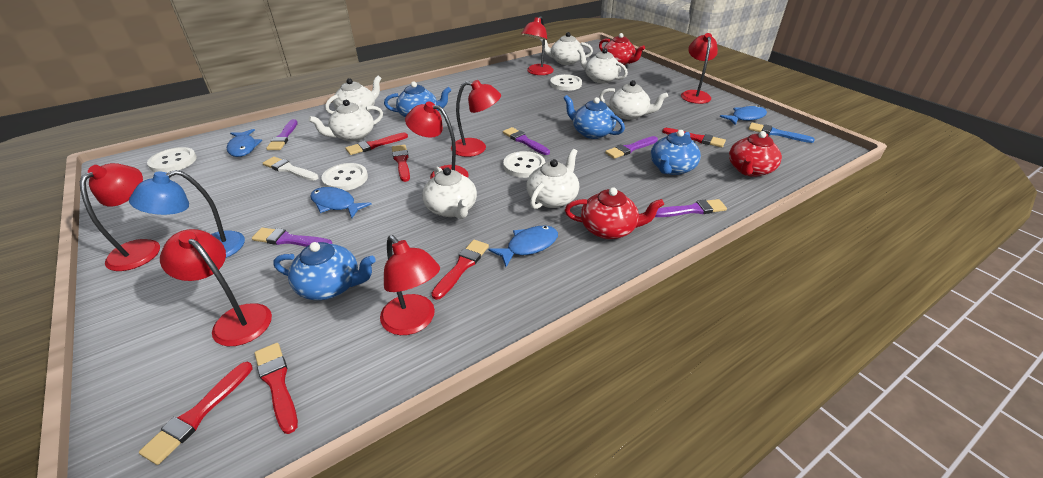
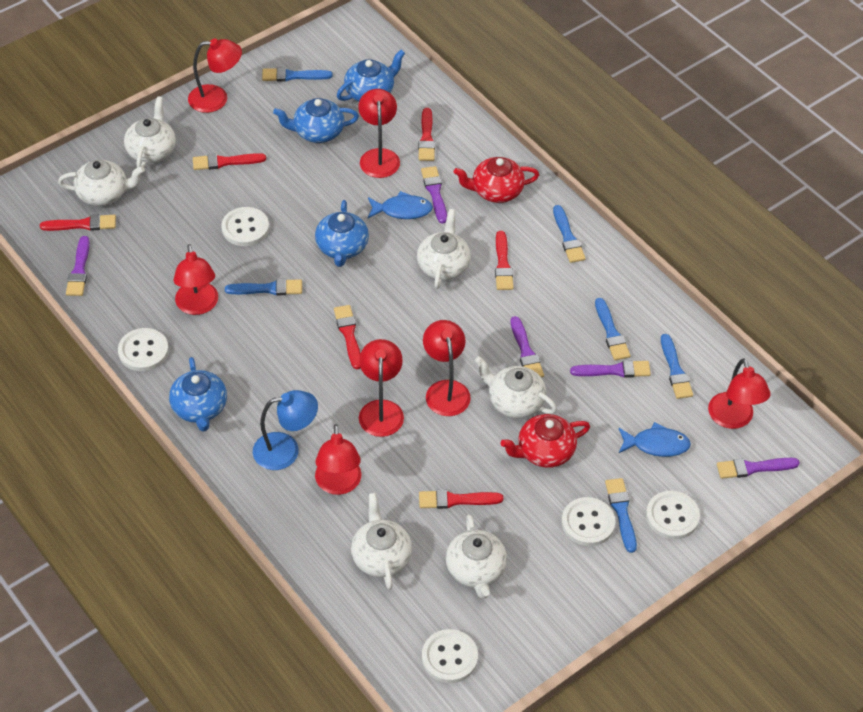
blue brush: [749,123,815,143] = 1 -> [225,279,302,295] [262,67,332,82] [553,205,586,263] [595,298,630,360] [605,478,637,553] [661,334,693,399] = 6
blue fish: [227,129,262,157] [310,187,372,218] [488,226,558,267] [720,106,767,125] = 4 -> [368,191,433,219] [619,422,691,457] = 2
red teapot: [565,187,664,239] [599,33,645,65] [729,131,782,177] = 3 -> [454,157,539,203] [500,414,590,468] = 2
white brush: [263,157,319,181] = 1 -> none = 0
white button: [147,147,197,173] [321,163,368,191] [503,151,545,178] [550,74,582,91] = 4 -> [118,328,169,371] [222,207,269,246] [422,629,478,683] [562,497,615,546] [646,491,700,539] = 5
white teapot: [309,100,383,142] [325,76,381,114] [422,166,477,219] [527,149,579,209] [539,32,593,65] [578,48,628,84] [599,80,668,120] = 7 -> [58,160,145,206] [124,96,176,168] [351,493,412,590] [417,209,471,289] [446,514,507,599] [475,356,557,418] = 6

